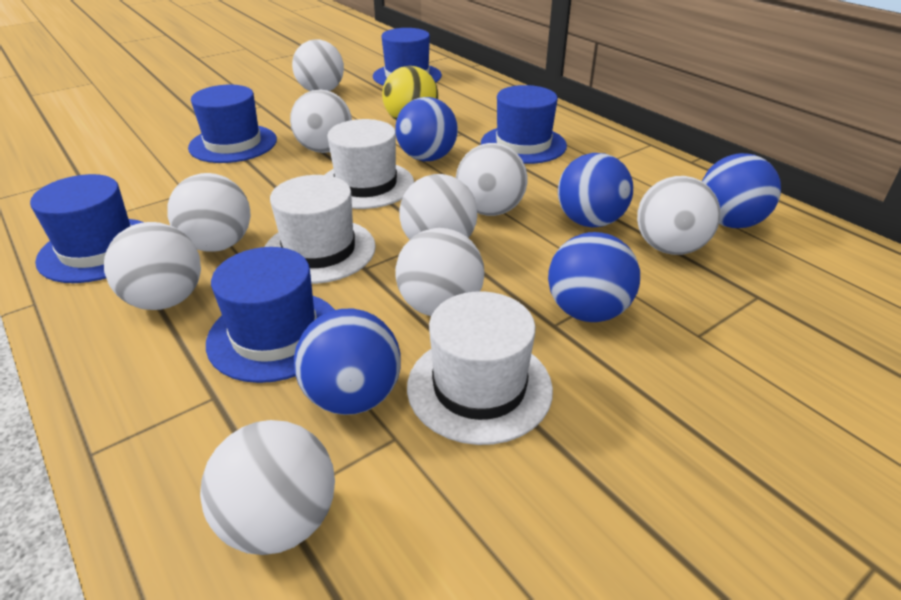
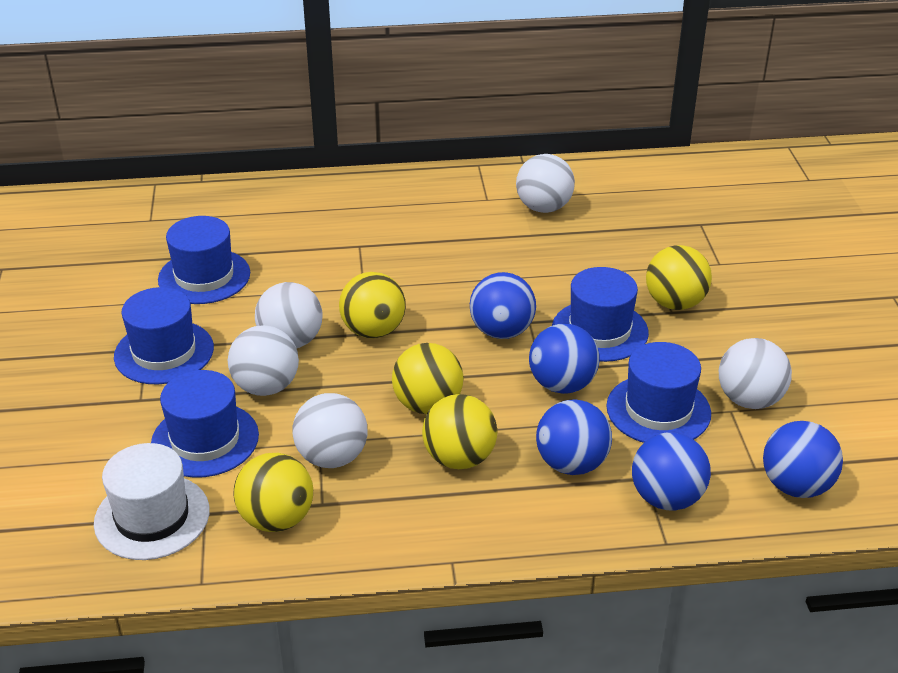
white ball: [104,222,201,310] [167,173,251,252] [200,420,335,555] [290,90,352,153] [292,39,344,91] [395,228,484,316] [399,174,477,240] [456,143,527,216] [637,176,721,255] = 9 -> [228,325,299,396] [255,282,323,348] [292,393,367,468] [516,154,575,213] [719,338,792,409] = 5
white hat: [265,175,376,284] [325,119,414,209] [407,291,553,445] = 3 -> [94,443,210,560] = 1
yellow ball: [382,66,438,120] = 1 -> [234,453,313,532] [339,272,406,338] [392,343,464,414] [422,394,497,469] [646,245,712,310] = 5

